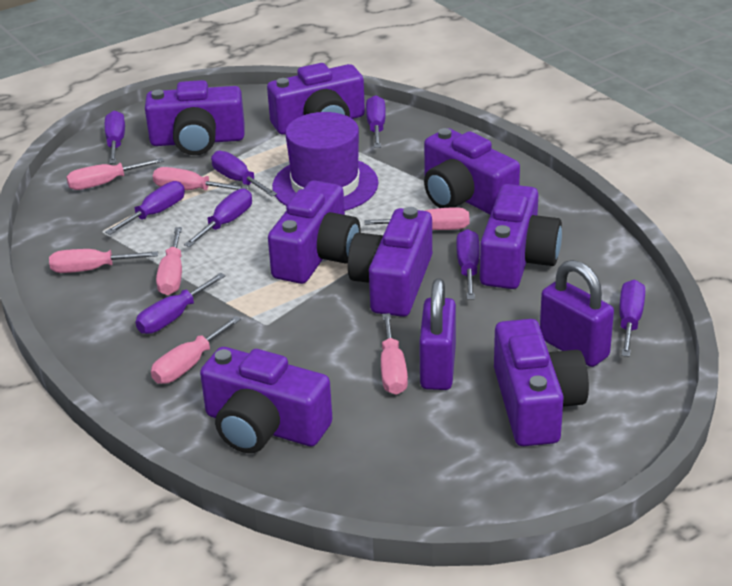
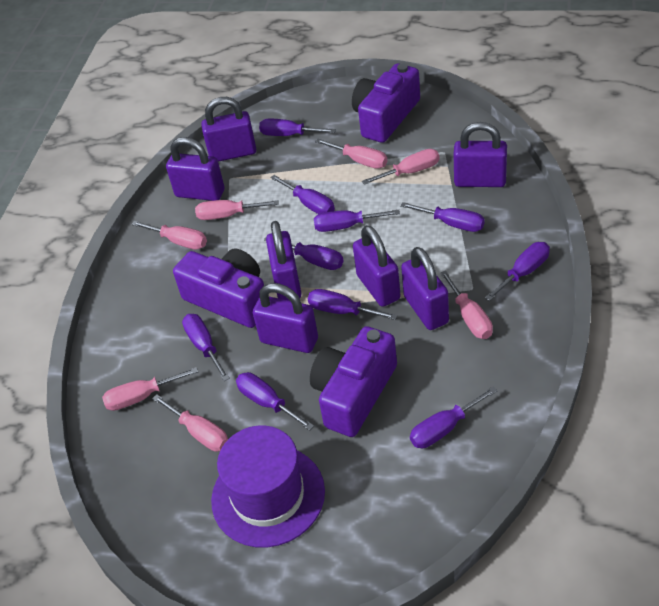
purple camera: [145,80,245,155] [200,347,333,453] [267,63,365,135] [268,180,360,284] [348,207,432,317] [424,128,520,215] [480,184,562,289] [494,319,589,446] = 8 -> [173,249,264,328] [310,326,397,437] [352,63,420,143] = 3
purple padlock: [419,278,456,390] [540,260,614,367] = 2 -> [166,137,224,201] [201,97,256,162] [253,283,318,353] [266,221,302,301] [353,225,401,307] [401,247,449,330] [454,122,507,187] = 7
purple screwdriver: [105,111,125,164] [105,181,185,235] [136,273,226,334] [184,189,252,247] [211,151,277,196] [366,95,386,148] [456,229,479,300] [619,280,645,357] = 8 -> [182,314,230,381] [236,372,314,431] [259,119,336,136] [264,238,344,270] [270,175,335,214] [308,289,398,320] [314,210,400,232] [401,202,485,232] [410,387,497,448] [485,242,550,301] = 10

